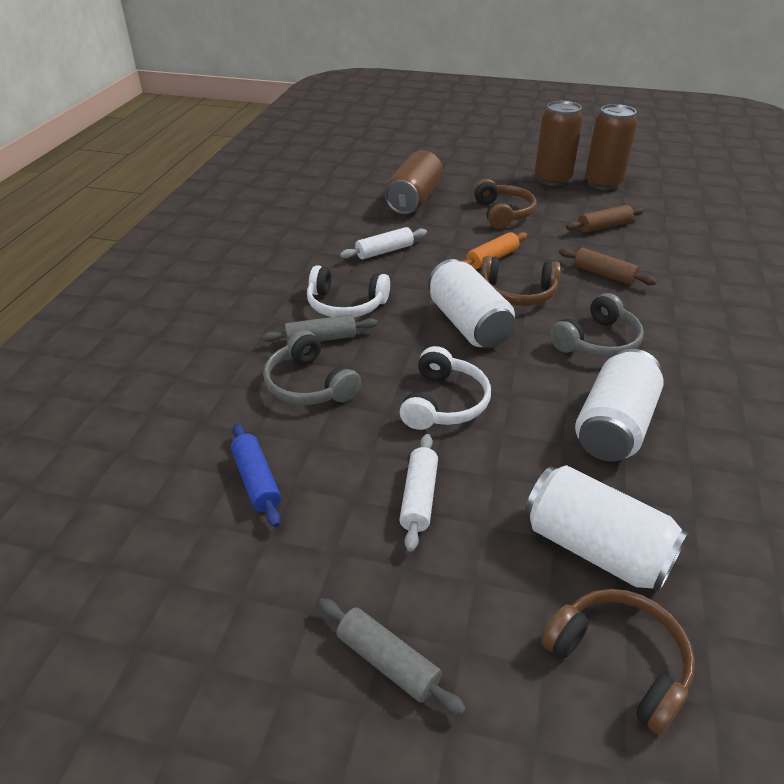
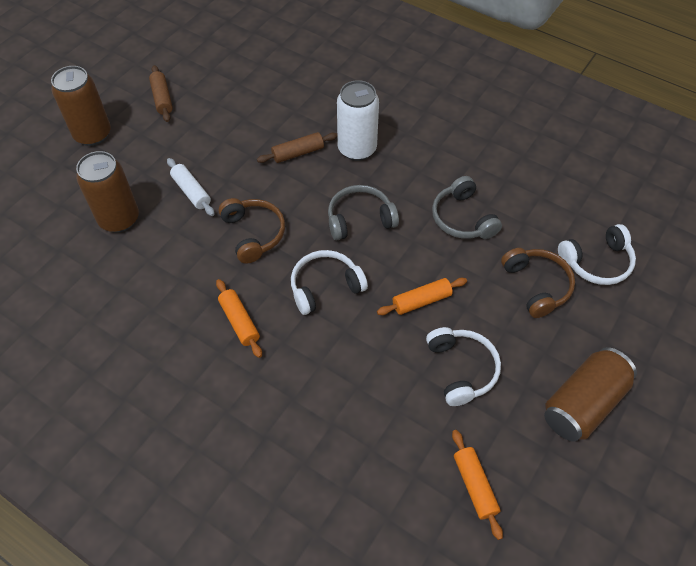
blue rolling pin: [231,423,281,527] = 1 -> none = 0
brown headphones: [473,179,537,229] [481,256,561,306] [541,589,695,735] = 3 -> [219,198,285,264] [501,248,575,318] = 2
grey rolling pin: [262,315,378,343] [318,598,466,716] = 2 -> none = 0
orange rolling pin: [461,232,527,269] = 1 -> [216,279,262,358] [377,278,467,315] [452,430,503,540] = 3
white can: [428,259,515,348] [524,465,689,592] [575,349,664,461] = 3 -> [337,80,379,161] = 1
white headphones: [307,265,390,317] [400,346,491,430] = 2 -> [291,250,368,315] [426,327,501,406] [558,224,636,285] = 3
white rolling pin: [340,227,427,259] [399,434,438,552] = 2 -> [167,158,215,216] = 1

